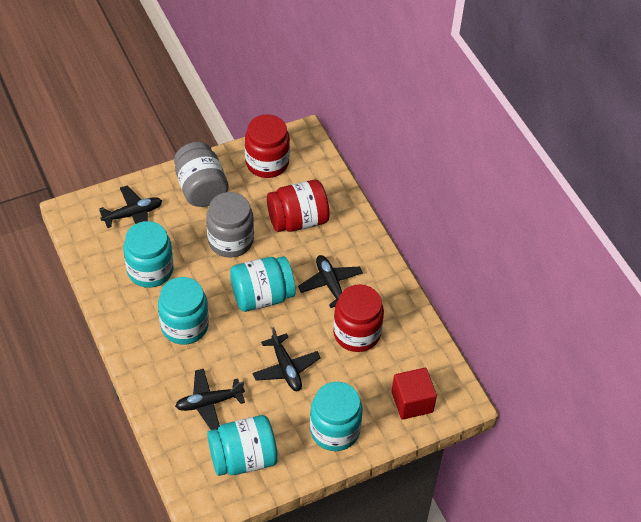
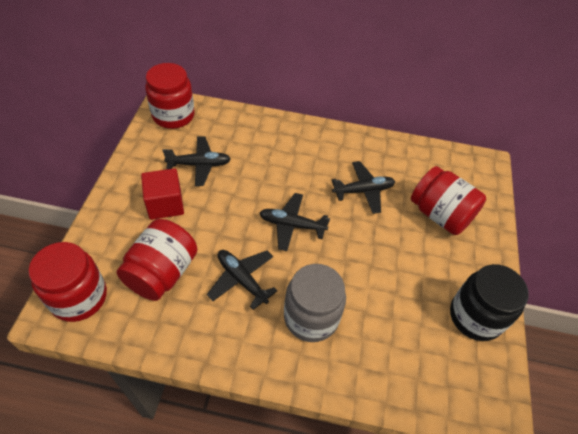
black jar: none = 0 -> [450,264,529,341] = 1
grey jar: [174,142,229,207] [206,192,254,258] = 2 -> [284,264,346,342] = 1
red jar: [245,114,290,178] [267,180,330,232] [333,285,384,352] = 3 -> [29,242,107,322] [117,219,198,301] [145,63,195,129] [411,166,486,235] = 4
turquoise jar: [123,221,174,288] [158,277,209,345] [207,415,278,476] [230,256,296,312] [310,382,363,451] = 5 -> none = 0

